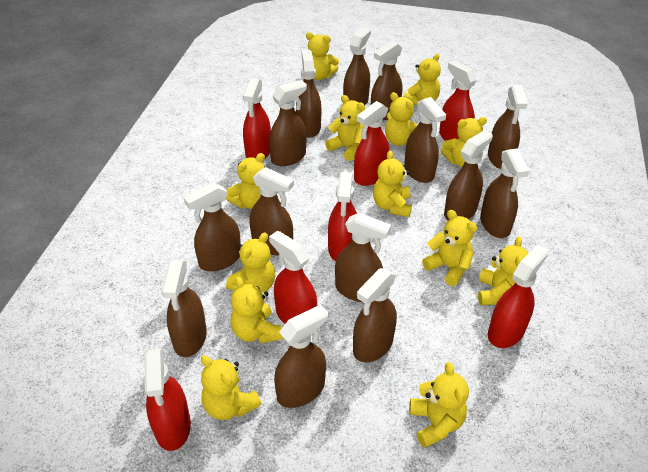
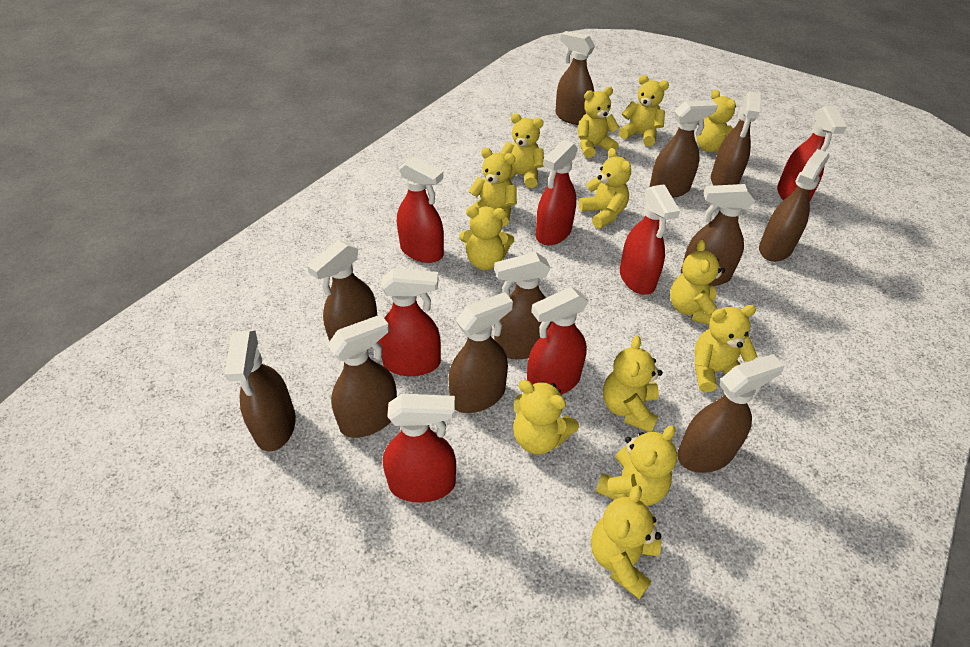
brown spray bottle: [162,260,207,357] [184,183,241,271] [249,167,294,255] [269,80,307,166] [274,304,328,408] [296,49,321,138] [335,213,391,302] [343,27,371,105] [353,268,397,363] [371,41,402,120] [404,97,446,183] [444,130,493,220] [480,148,529,238] [488,85,527,169] = 14 -> [225,330,296,452] [307,240,377,341] [327,314,397,438] [448,292,513,413] [494,252,552,359] [555,31,595,125] [650,100,718,198] [677,354,784,473] [681,184,755,286] [711,92,761,186] [759,149,830,262] = 11

